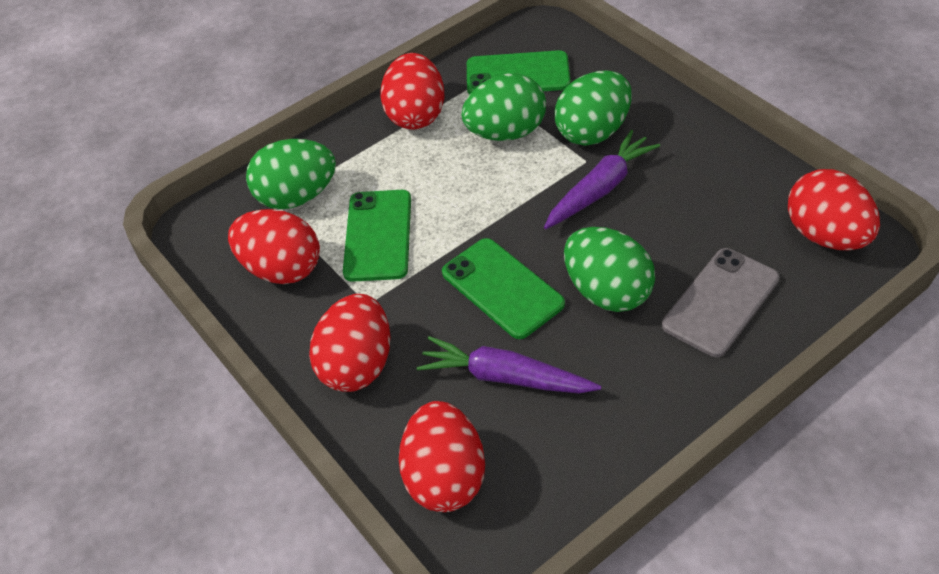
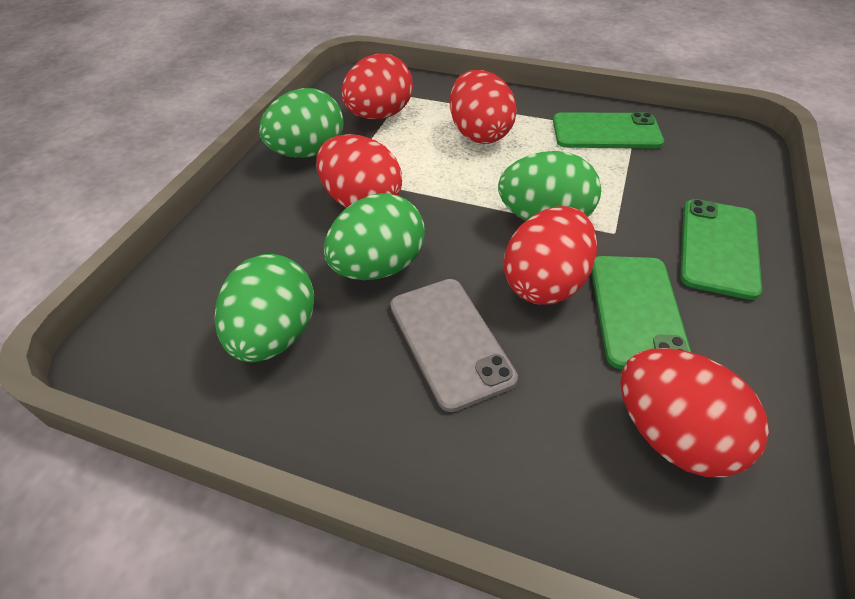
purple carrot: [417,336,601,393] [544,130,660,229] = 2 -> none = 0

